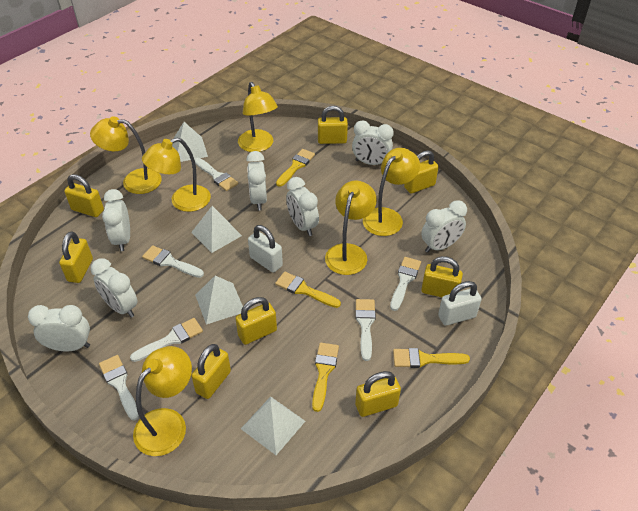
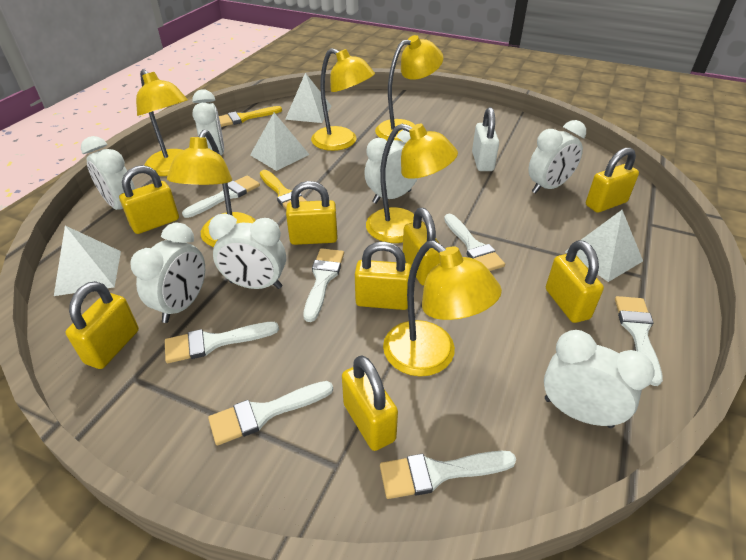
white brush: [99,355,139,421] [130,318,203,362] [142,245,204,278] [195,158,238,191] [355,299,376,361] [390,257,421,311] = 6 -> [165,322,279,363] [182,175,260,218] [208,381,333,446] [304,248,344,322] [380,451,516,499] [444,214,505,271] [615,296,663,386] = 7
white padlock: [248,225,283,273] [438,281,482,326] = 2 -> [472,107,499,171] = 1
yellow brush: [275,272,341,308] [276,149,315,187] [312,343,339,412] [393,348,470,368] = 4 -> [219,106,282,127] [260,170,306,209] = 2

